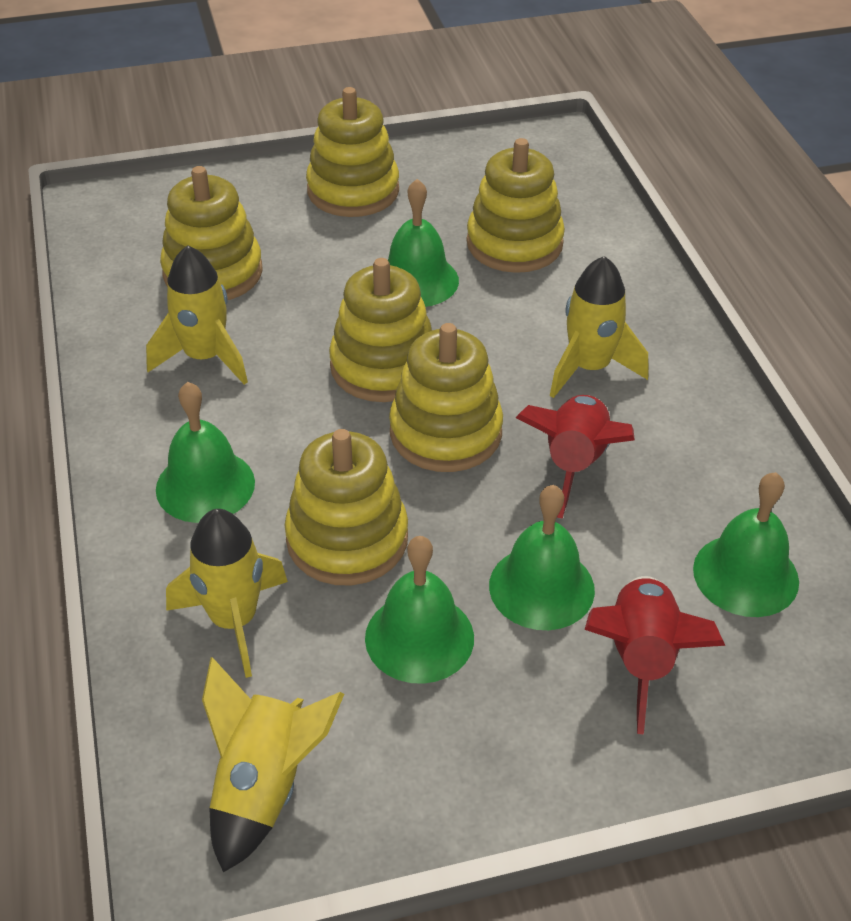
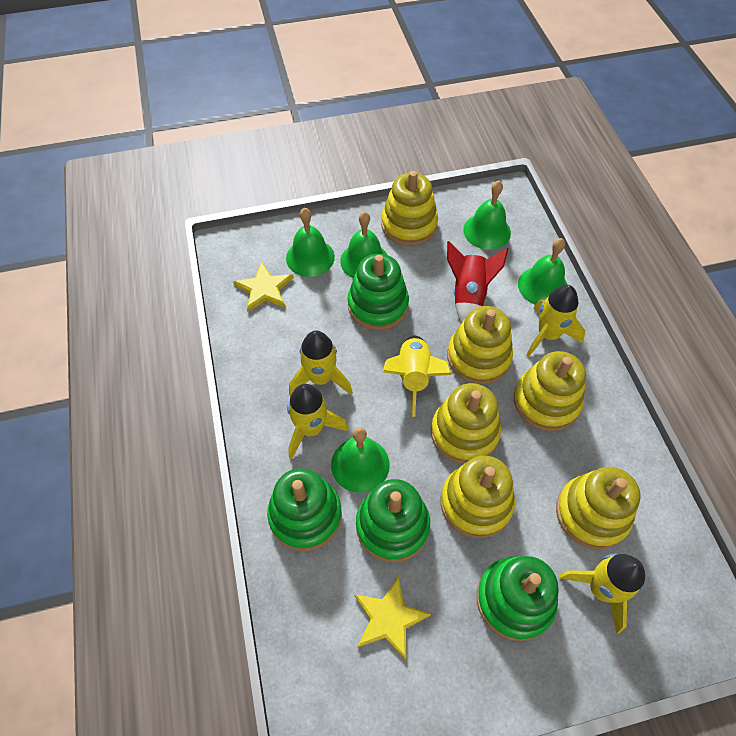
green stacking toy: none = 0 -> [267,468,342,551] [347,254,409,330] [356,479,430,563] [476,556,559,641] = 4
red rocket: [516,395,635,519] [584,576,725,735] = 2 -> [447,241,508,322] = 1
yellow rocket: [146,245,248,385] [166,509,288,678] [202,657,344,873] [550,256,648,398] = 4 -> [287,384,348,459] [289,331,353,396] [383,336,452,417] [527,285,585,357] [559,554,645,634] = 5
yellow star: none = 0 -> [233,262,294,312] [354,576,431,660] = 2

